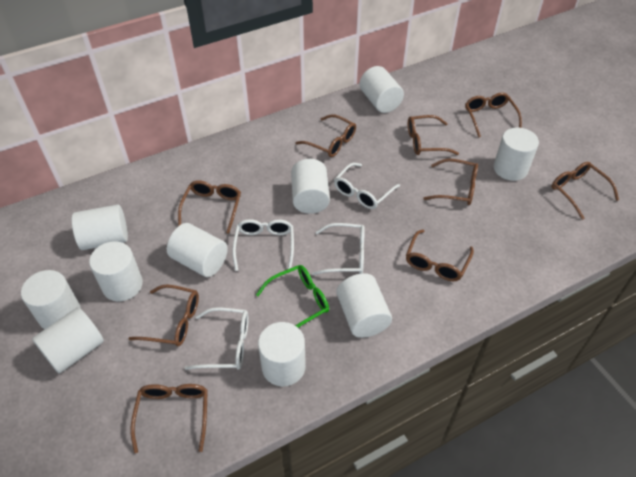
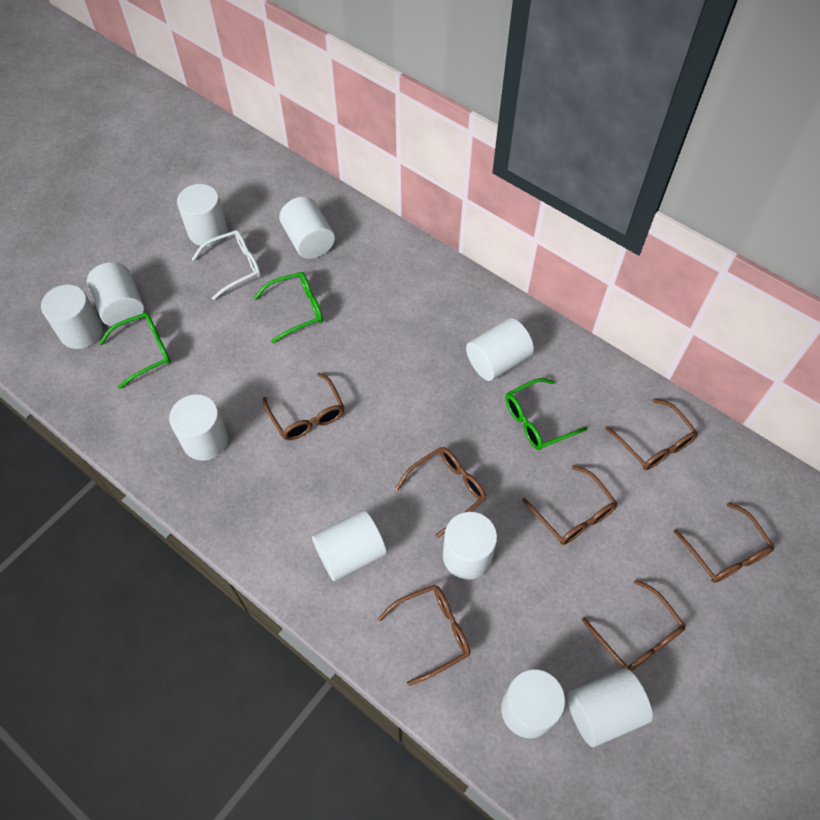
brown glasses: [128,284,199,346] [131,384,208,453] [178,180,241,234] [295,114,356,157] [406,229,474,281] [408,115,459,155] [423,159,478,205] [465,93,522,138] [551,162,619,220] = 9 -> [263,373,344,440] [378,585,470,686] [395,447,486,538] [522,465,617,545] [582,580,686,671] [605,398,698,470] [673,502,774,583] = 7
green glasses: [256,265,329,327] = 1 -> [100,312,171,389] [254,272,323,343] [505,378,588,450] = 3
white glasses: [185,307,248,370] [232,219,294,271] [312,223,365,275] [334,163,400,209] = 4 -> [192,230,261,300] = 1

